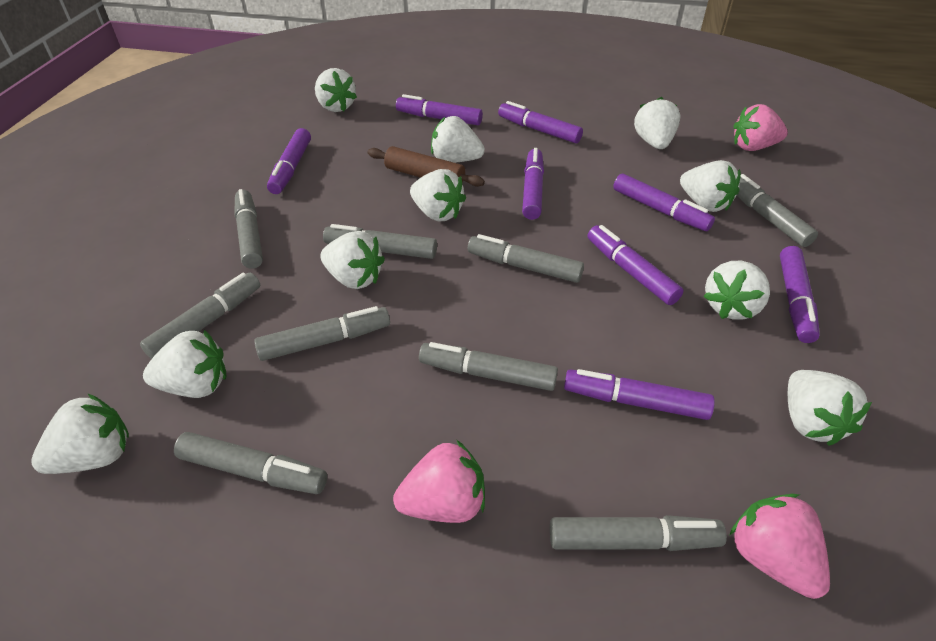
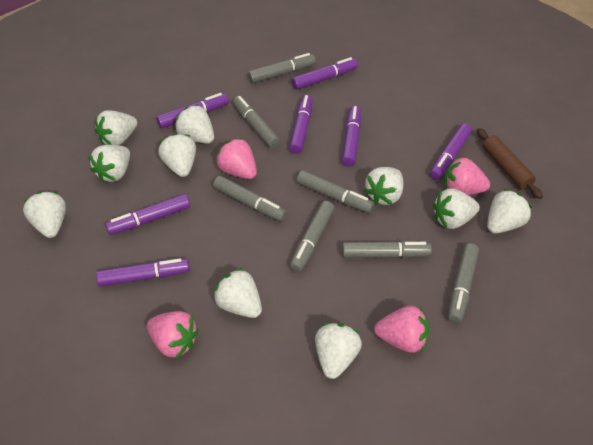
grey marker: [140,272,260,359] [174,432,327,494] [234,189,263,269] [254,306,390,361] [323,224,437,259] [419,342,558,391] [468,234,584,283] [550,515,727,551] [736,174,818,247] = 9 -> [213,176,287,222] [233,96,280,148] [248,53,316,83] [290,201,334,272] [297,170,374,213] [342,241,432,258] [448,243,479,323] = 7
pink strawberry: [393,440,485,523] [730,494,830,599] [734,104,788,151] = 3 -> [147,311,199,359] [216,138,257,179] [374,306,429,353] [444,157,490,195] = 4
purple marker: [267,128,311,194] [396,94,483,125] [498,101,583,144] [522,148,544,220] [564,369,715,420] [588,225,684,305] [613,173,715,231] [780,246,820,343] = 8 -> [96,258,190,287] [105,194,190,235] [156,93,229,128] [289,95,313,154] [292,57,358,90] [342,106,361,167] [430,123,472,180] = 7

